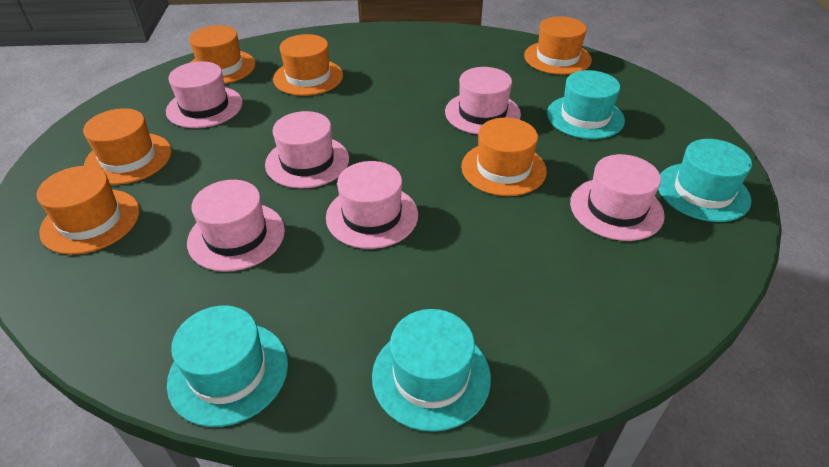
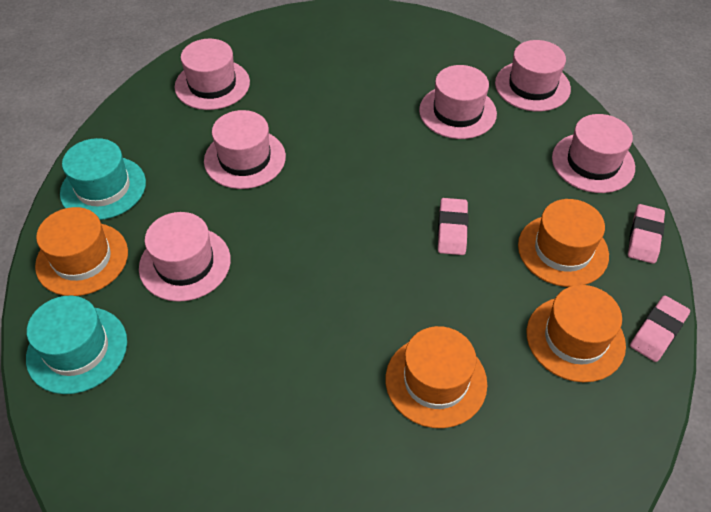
orange hat: [37,166,139,255] [83,108,172,185] [189,25,256,84] [273,34,343,96] [461,118,547,196] [524,16,592,75] = 6 -> [35,207,128,296] [386,326,487,428] [518,199,609,287] [526,285,626,382] = 4
pink eraser: none = 0 -> [438,198,468,255] [628,204,665,264] [630,296,690,362] = 3
turquoise hat: [167,305,288,427] [372,309,491,432] [547,70,625,139] [658,139,752,222] = 4 -> [26,296,127,394] [60,138,146,220] = 2

